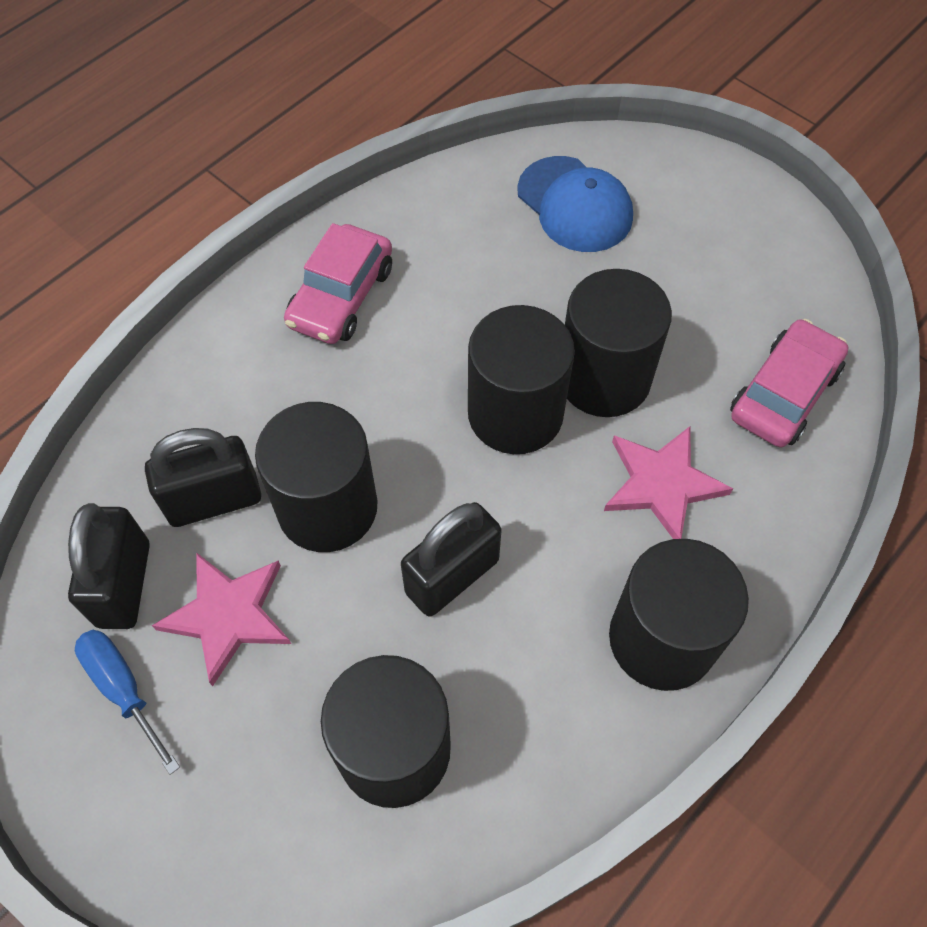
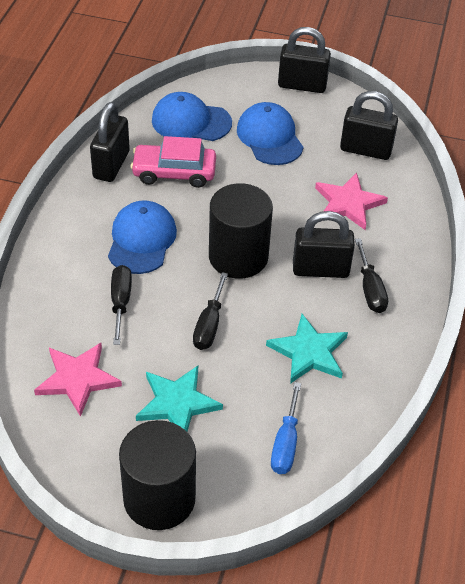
black cylinder: [255,402,377,552] [321,655,451,808] [468,305,575,454] [565,269,672,417] [609,539,749,691] = 5 -> [119,420,196,530] [209,183,273,279] = 2
black padlock: [68,503,150,629] [145,428,261,527] [401,502,502,617] = 3 -> [90,102,130,182] [278,27,331,93] [293,211,355,278] [340,91,398,160] = 4
black screwdriver: none = 0 -> [111,265,132,345] [193,272,228,350] [355,238,388,313] = 3
blue cap: [517,156,633,252] = 1 -> [108,200,177,274] [152,92,232,141] [237,102,304,165] = 3
pink car: [284,223,392,344] [730,319,849,447] = 2 -> [131,136,216,188] = 1
turquoise star: none = 0 -> [136,366,223,431] [266,314,348,384] = 2

